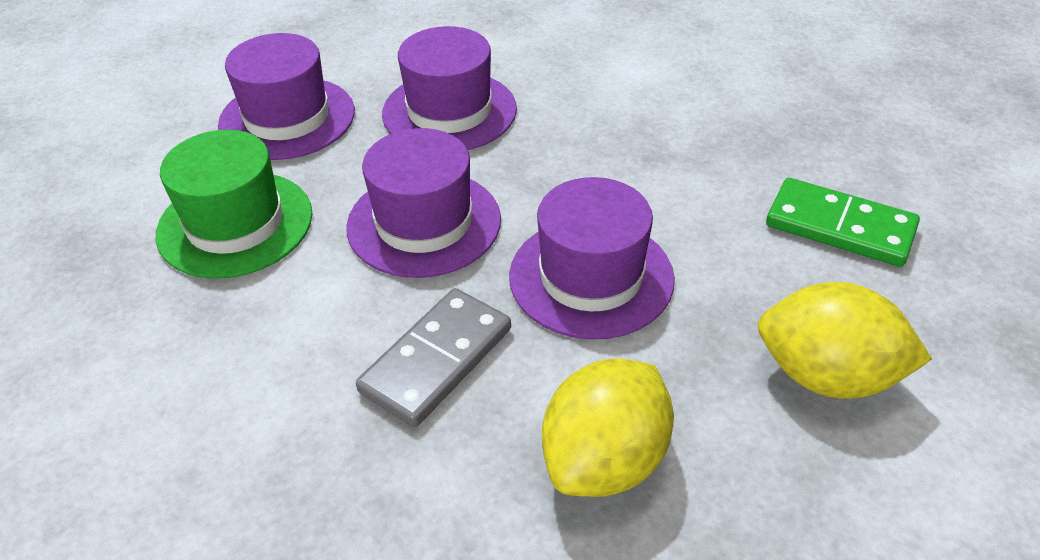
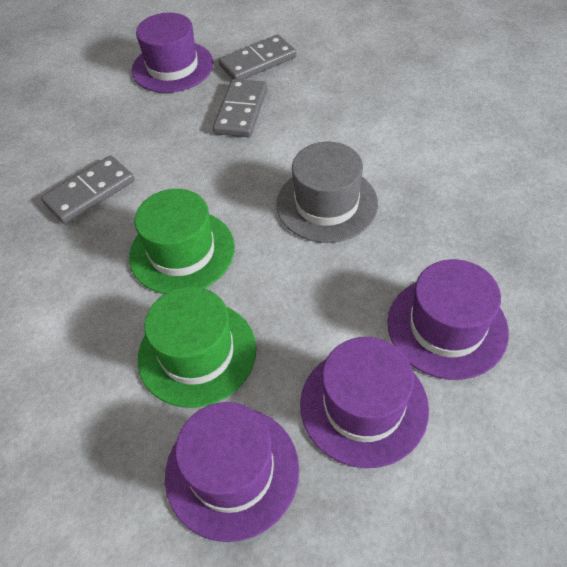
green domino: [766,178,920,267] = 1 -> none = 0
green hat: [156,130,312,279] = 1 -> [129,189,235,294] [138,286,256,408] = 2
grey domino: [356,288,511,427] = 1 -> [41,155,135,224] [213,79,267,137] [218,34,296,80] = 3
grey hat: none = 0 -> [276,142,378,243] = 1
yellow lemon: [542,358,674,497] [758,282,932,399] = 2 -> none = 0

